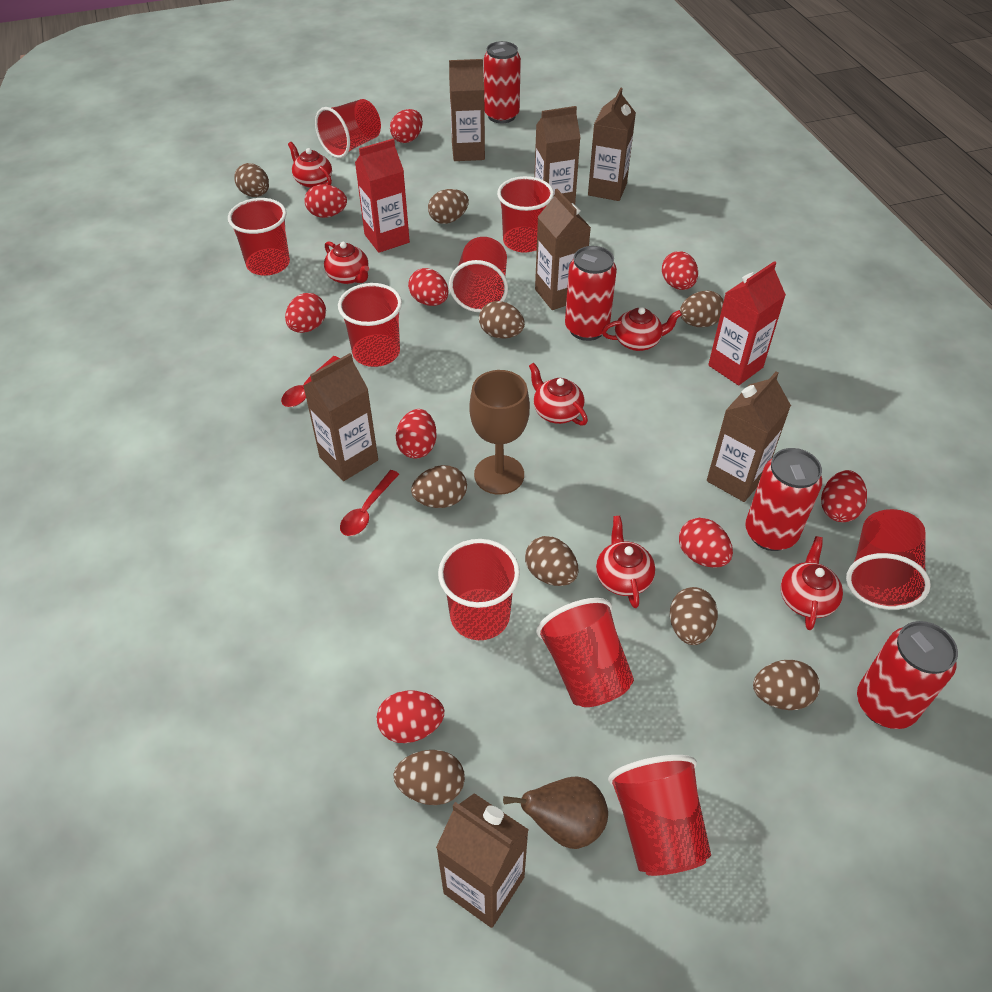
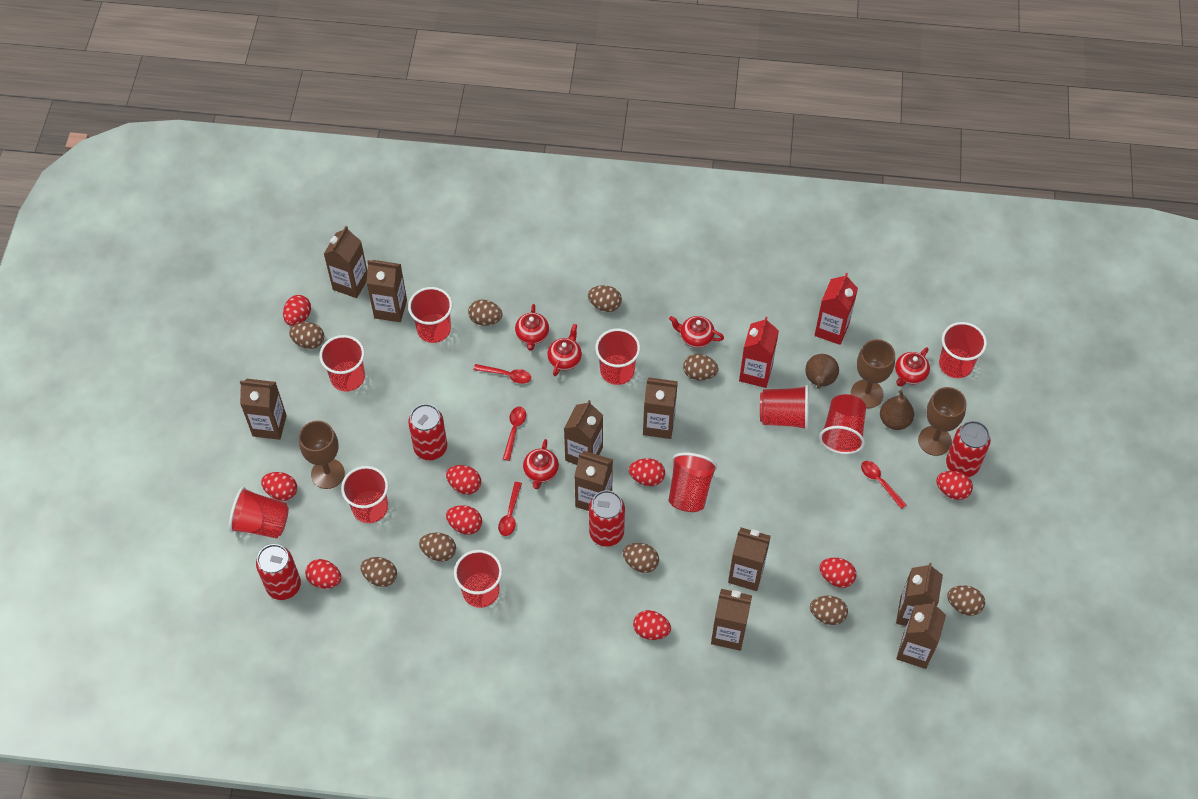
brown carton: [304,353,378,481] [436,793,529,928] [449,59,485,161] [534,106,580,204] [535,189,591,310] [588,87,636,201] [707,371,791,502] = 7 -> [240,379,287,440] [324,226,367,298] [366,260,407,322] [564,400,603,465] [574,451,613,511] [643,377,678,439] [711,589,752,651] [728,527,771,591] [896,563,943,626] [896,601,946,669] = 10
brown goblet: [469,370,530,495] = 1 -> [299,421,345,489] [851,339,895,408] [918,387,966,456] = 3
brown pear: [503,776,608,849] = 1 -> [805,354,839,389] [880,390,914,430] = 2
red cup: [228,198,290,275] [315,99,381,158] [338,283,402,367] [438,539,520,640] [449,237,508,312] [497,176,554,253] [536,598,634,707] [608,755,711,876] [846,509,931,610] = 9 -> [229,487,289,539] [319,335,365,391] [341,466,388,523] [408,287,452,343] [454,550,502,608] [595,329,640,385] [669,453,718,512] [760,385,809,430] [819,394,866,454] [939,322,987,378] = 10
red spoon: [281,356,340,407] [340,470,399,536] = 2 -> [474,364,531,384] [498,482,522,536] [503,407,526,461] [861,461,907,509] = 4
red teapot: [288,142,332,188] [324,241,369,284] [529,363,588,426] [596,515,655,608] [602,307,682,351] [781,536,843,630] = 6 -> [515,304,549,351] [523,439,559,489] [547,324,582,376] [669,316,724,348] [895,347,930,387] = 5

